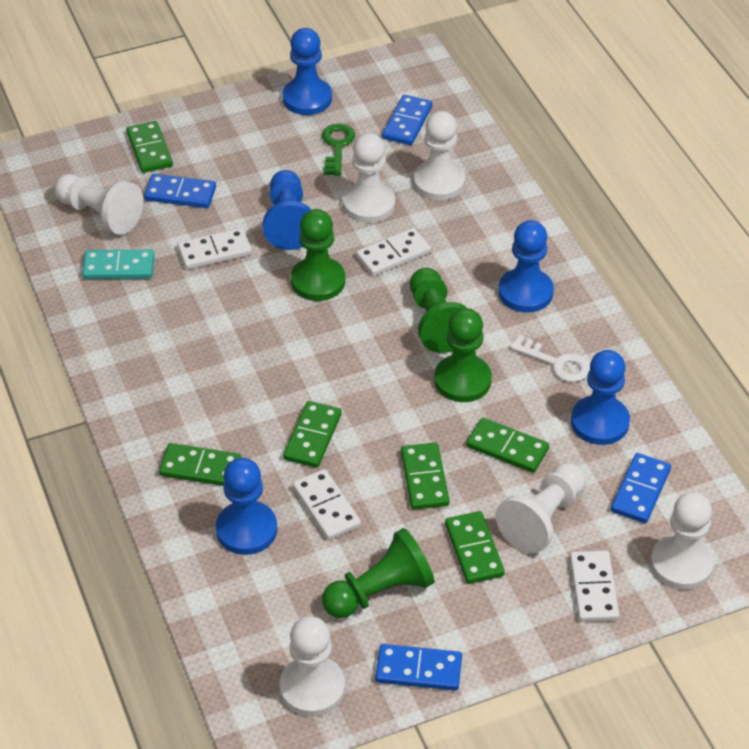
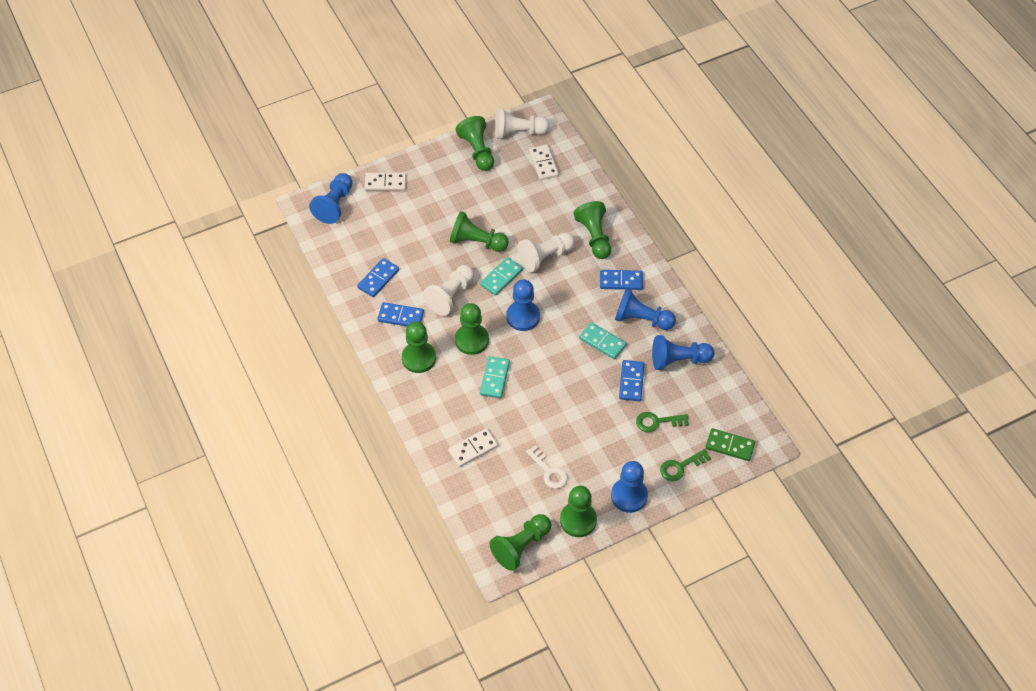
green domino: [126,121,173,173] [159,443,241,486] [283,401,342,468] [401,443,449,510] [445,511,505,584] [466,418,549,473] = 6 -> [706,428,755,461] = 1
green key: [322,123,355,176] = 1 -> [636,412,689,432] [660,449,711,481] = 2
green pawn: [291,209,345,301] [322,528,434,618] [410,268,467,353] [434,308,492,402] = 4 -> [402,321,436,373] [450,211,509,252] [455,303,489,355] [456,116,494,171] [489,514,551,571] [560,486,597,537] [574,201,611,259] = 7
turquoise domino: [82,250,154,279] = 1 -> [480,257,523,296] [480,356,510,398] [579,322,626,360] = 3
white domino: [177,228,252,270] [293,469,361,540] [356,228,431,276] [570,550,620,622] = 4 -> [365,173,406,191] [448,428,498,467] [529,145,559,180] = 3
white pawn: [54,174,143,235] [280,616,345,716] [343,133,395,223] [413,111,465,200] [496,463,586,553] [651,492,714,590] = 6 -> [423,265,474,316] [495,107,550,139] [517,232,575,272] = 3

